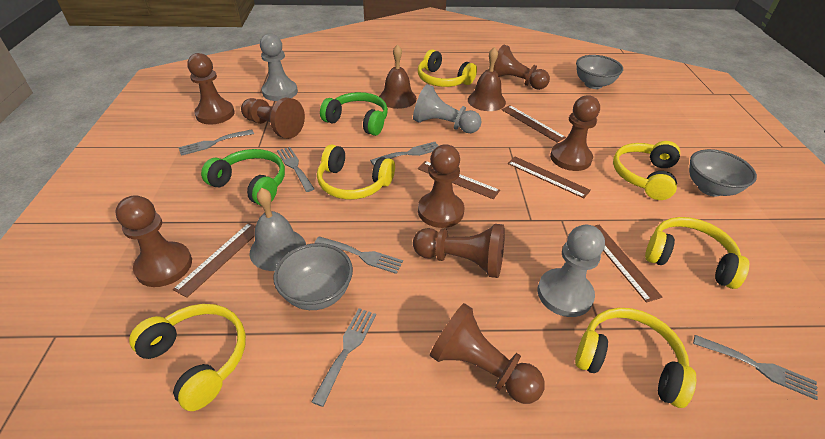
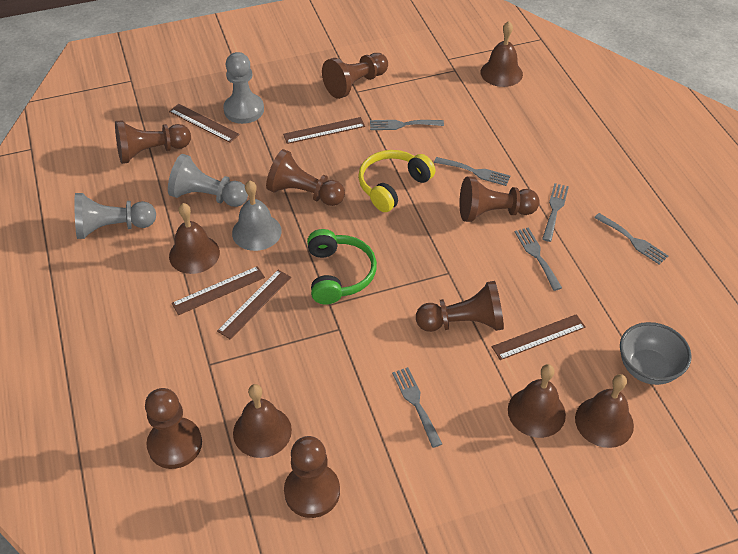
brown bell: [379,44,417,109] [468,47,506,111] = 2 -> [169,203,220,274] [233,384,292,458] [481,21,523,87] [508,364,566,438] [575,374,634,448] = 5
brown pawn: [115,195,192,287] [187,53,235,124] [241,98,305,139] [413,224,505,278] [418,144,464,228] [430,303,545,404] [493,44,550,90] [550,95,600,171] = 8 -> [115,120,191,164] [145,388,202,469] [266,149,345,206] [284,436,340,518] [322,53,388,99] [416,281,504,332] [459,176,540,222] = 7
green headphones: [201,149,285,205] [320,92,388,136] = 2 -> [307,229,377,304] = 1
grey bowl: [273,243,353,310] [576,55,623,89] [689,149,757,197] = 3 -> [620,322,692,385] = 1
yellow headphones: [129,304,246,411] [317,144,395,199] [418,49,477,87] [575,308,696,408] [613,141,680,200] [645,217,749,289] = 6 -> [358,150,436,212] = 1

